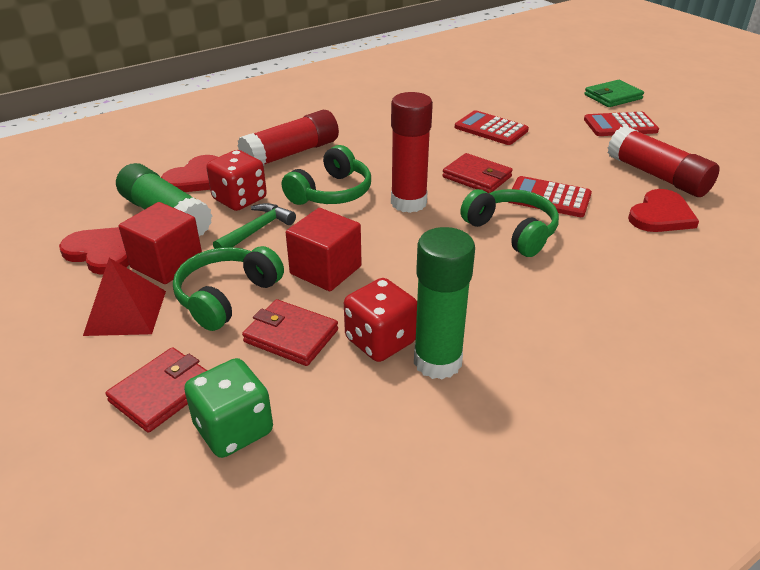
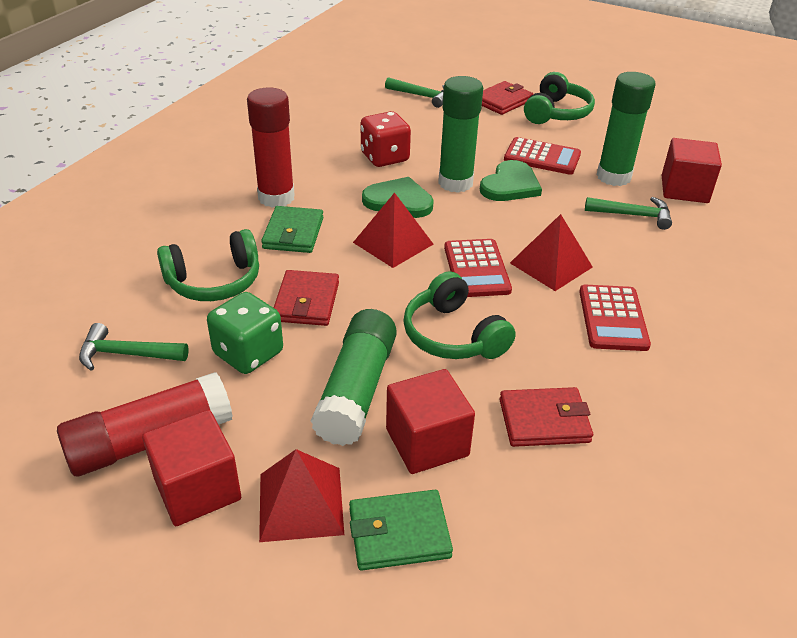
green glue stick: [116,163,213,236] [414,227,475,379] = 2 -> [311,309,397,446] [438,76,483,193] [597,72,656,186] = 3
green hammer: [213,203,296,249] = 1 -> [79,323,189,371] [385,77,444,108] [585,197,672,230] = 3
green heart: none = 0 -> [362,177,434,218] [480,160,542,201] = 2
green wallet: [584,80,644,107] = 1 -> [261,206,323,253] [349,490,453,571] = 2
red cube: [119,202,202,284] [286,208,362,291] = 2 -> [142,410,241,526] [386,369,475,474] [662,138,722,203] = 3
red dice: [206,150,267,211] [344,278,417,362] = 2 -> [361,111,411,167] = 1
red glue stick: [237,110,339,165] [391,92,433,213] [608,125,720,197] = 3 -> [57,372,233,476] [247,87,295,208] = 2
red heart: [59,227,129,275] [161,155,217,192] [628,189,699,232] = 3 -> none = 0
red pyramid: [83,258,166,336] = 1 -> [259,449,344,542] [353,193,433,268] [510,214,593,291] = 3

